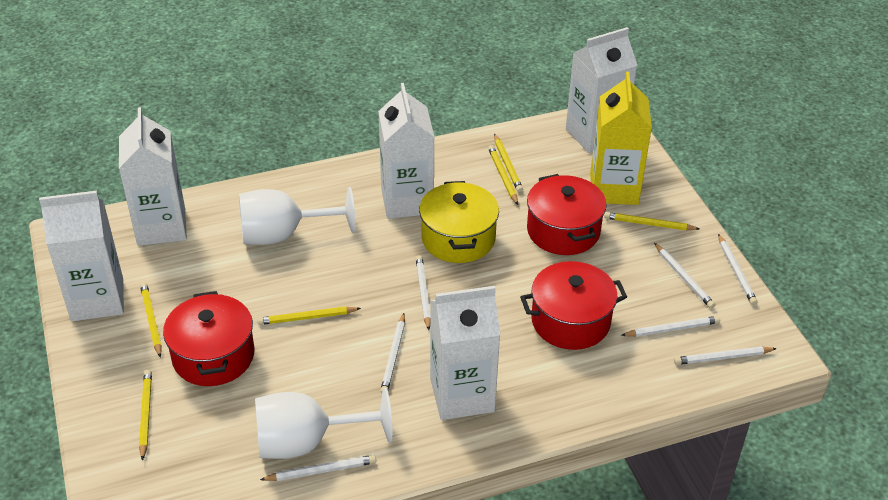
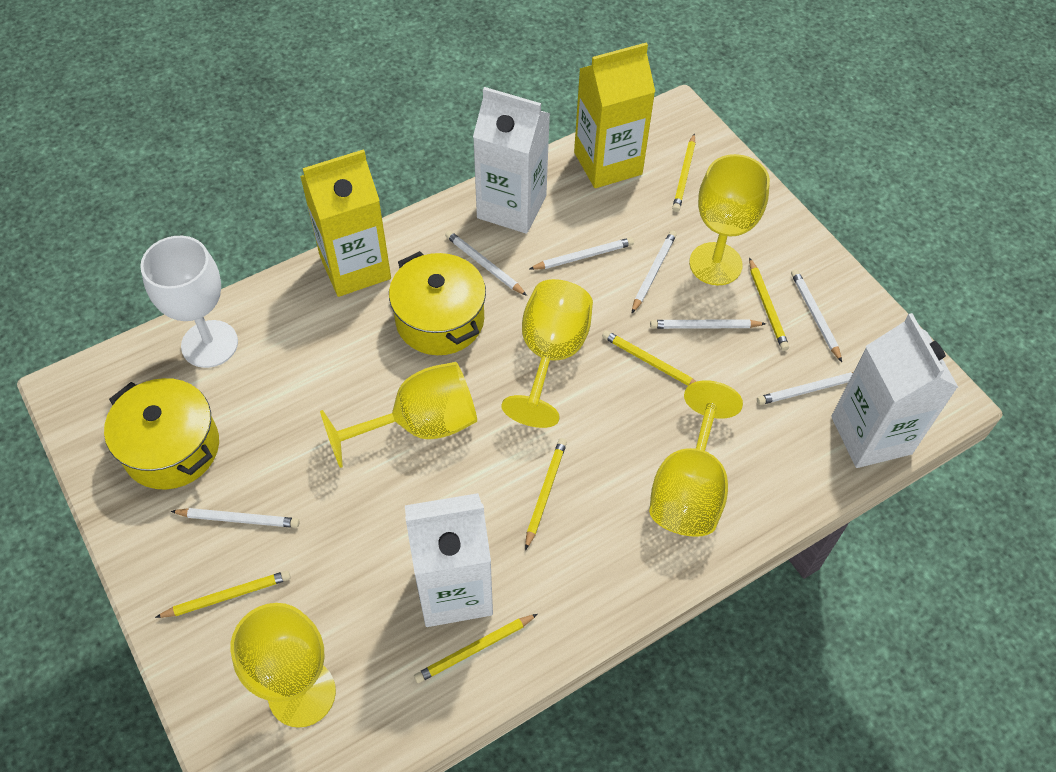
red pot: [163,291,254,386] [520,261,627,350] [527,174,607,255] = 3 -> none = 0
white carton: [39,191,124,321] [119,107,187,246] [378,83,434,219] [430,286,500,420] [566,27,638,153] = 5 -> [405,493,493,627] [473,87,550,234] [831,313,958,468] = 3
white goblet: [239,187,355,245] [255,388,392,459] = 2 -> [140,236,238,368] = 1
yellow carton: [590,72,652,205] = 1 -> [300,149,391,297] [574,42,655,188] = 2
yellow goblet: none = 0 -> [230,603,336,728] [320,362,477,468] [501,279,593,428] [649,380,743,537] [689,154,770,285] = 5
yellow pot: [419,181,499,263] = 1 -> [104,378,219,489] [389,251,486,355] = 2

